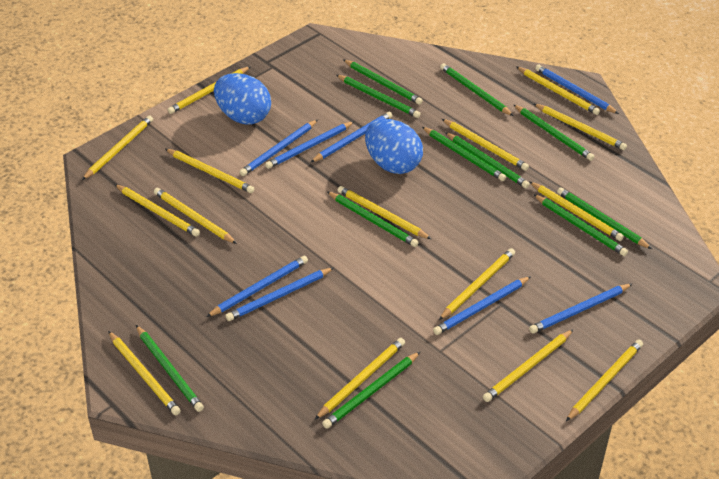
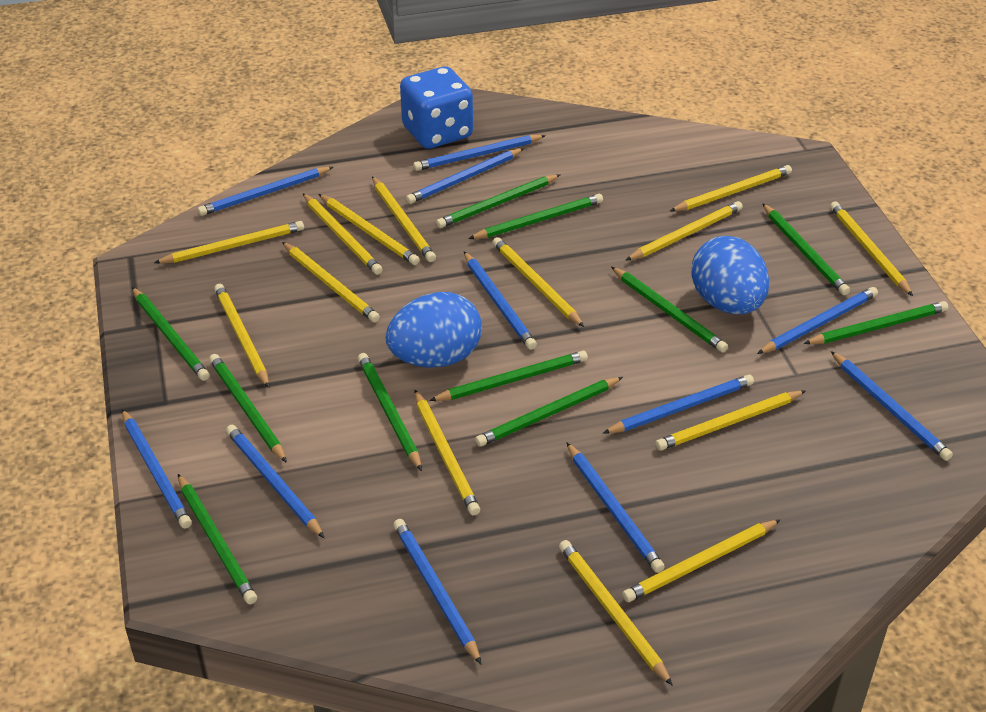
blue dice: none = 0 -> [400,66,473,149] = 1
blue pencil: [206,256,308,317] [226,267,334,321] [240,120,318,176] [265,121,355,169] [310,112,393,163] [433,276,531,335] [529,284,632,333] [535,65,619,114] = 8 -> [122,409,192,528] [198,167,333,216] [226,425,324,538] [393,519,481,664] [406,148,524,204] [413,135,546,171] [464,252,537,350] [567,443,665,573] [603,375,754,434] [757,287,878,354] [831,351,953,461] = 11
yellow pencil: [82,115,153,180] [108,331,181,415] [114,184,200,237] [154,188,237,244] [165,149,255,193] [168,66,251,114] [314,338,405,420] [337,186,431,239] [439,248,515,320] [442,119,529,171] [483,329,574,402] [516,66,600,115] [530,182,624,241] [534,104,627,150] [566,340,643,421] = 15 -> [154,221,304,264] [214,284,269,388] [282,242,380,322] [303,193,383,275] [318,194,420,265] [372,176,436,262] [415,390,480,515] [492,237,584,327] [559,540,673,686] [622,520,780,602] [625,201,743,261] [655,391,805,450] [670,165,792,211] [830,201,913,296] = 14

